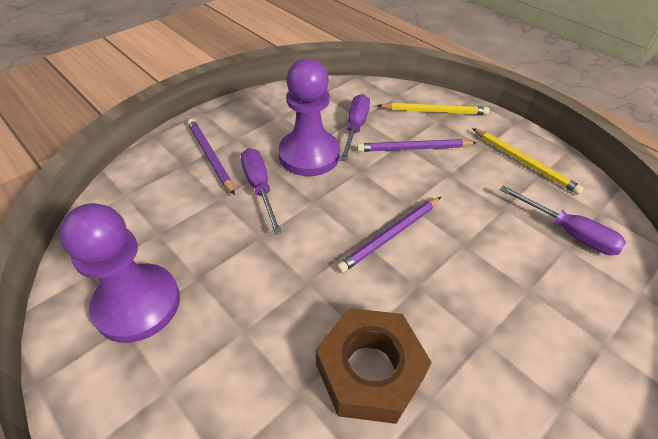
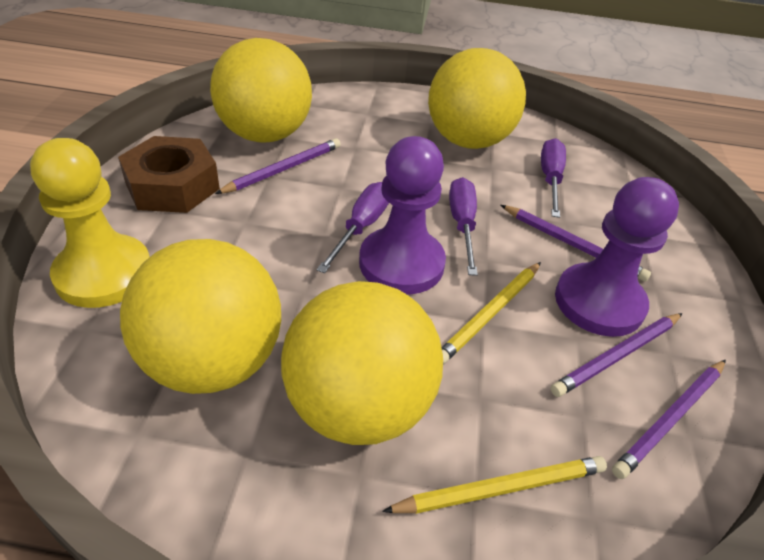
purple pencil: [187,119,235,195] [336,197,441,273] [357,139,477,152] = 3 -> [215,138,341,194] [501,205,651,282] [550,313,683,397] [612,360,726,479] = 4
yellow ball: none = 0 -> [120,239,281,394] [210,38,312,143] [281,281,443,445] [428,48,526,149] = 4
yellow pawn: none = 0 -> [30,138,150,308] = 1

